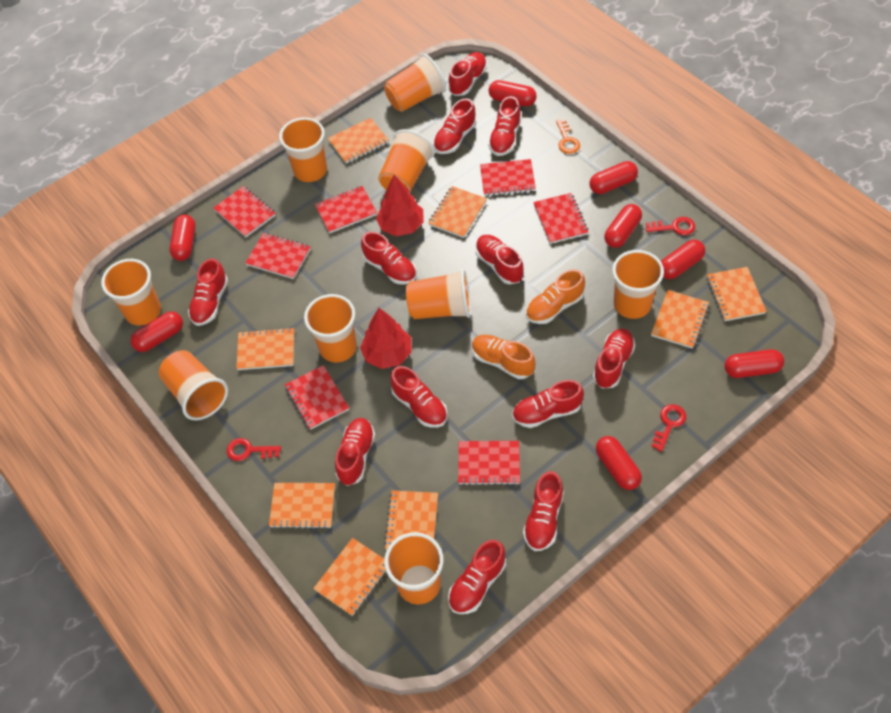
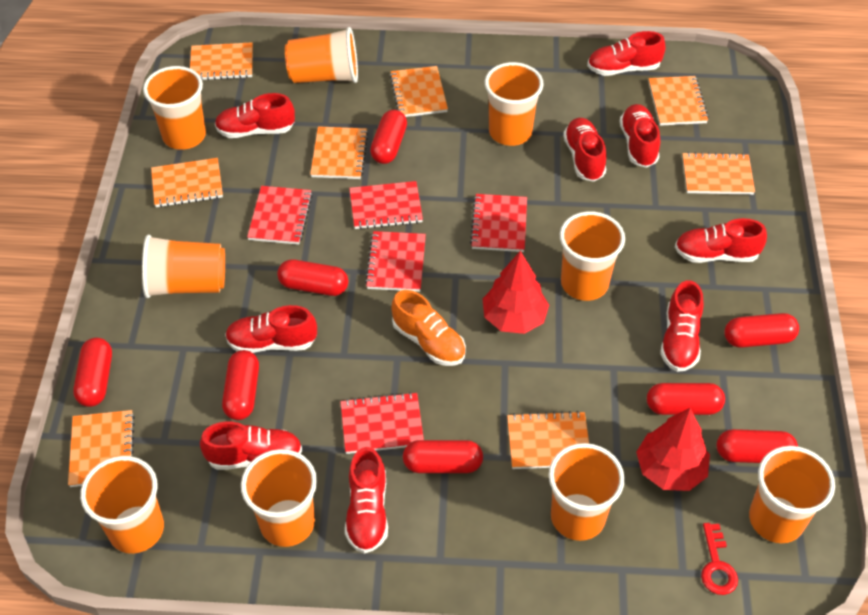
orange key: [556,119,580,154] = 1 -> none = 0
orange shoe: [472,335,536,379] [526,269,585,324] = 2 -> [392,290,466,366] = 1
red key: [227,438,281,461] [646,217,695,235] [651,404,686,452] = 3 -> [701,523,738,595] = 1
red notebook: [213,186,276,237] [245,233,311,279] [285,365,349,430] [315,186,377,233] [458,441,520,486] [480,159,536,196] [533,193,588,244] = 7 -> [247,186,312,245] [340,392,424,454] [349,181,423,230] [365,231,426,292] [470,194,527,252] = 5
red shoe: [188,259,228,326] [335,418,375,486] [361,231,416,285] [390,366,448,428] [433,98,476,154] [448,52,487,96] [448,540,506,614] [475,235,524,284] [488,96,522,156] [512,380,584,428] [523,471,564,551] [593,328,635,389] = 12 -> [200,421,302,470] [215,93,295,138] [225,305,317,353] [345,447,388,554] [563,118,607,182] [587,31,665,76] [620,104,660,168] [660,280,704,372] [675,218,767,263] = 9

